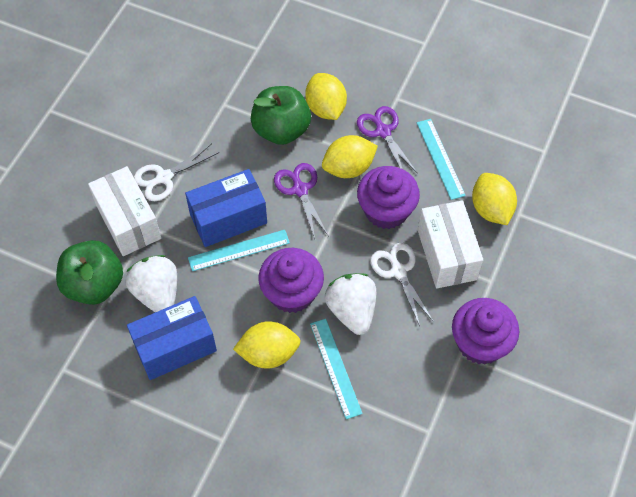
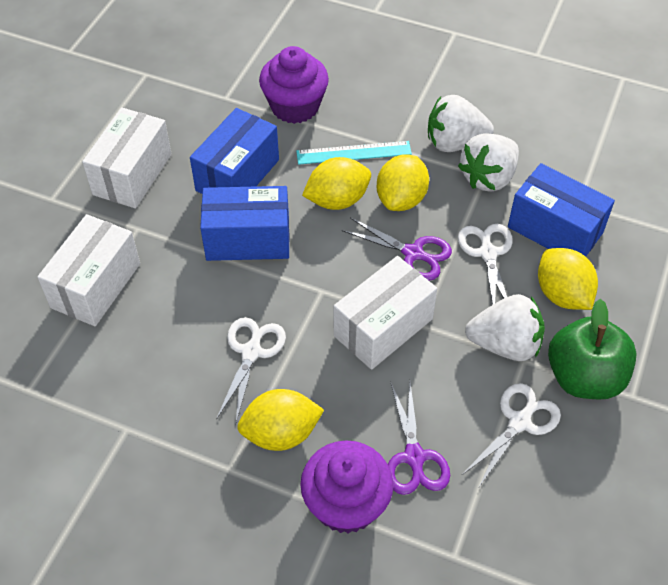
blue box: [127,296,217,380] [185,169,267,247] = 2 -> [190,108,279,194] [200,186,290,261] [508,163,615,257] = 3
green apple: [56,240,123,305] [251,86,311,145] = 2 -> [548,299,637,400] = 1
purple cupcake: [258,248,324,313] [357,166,420,229] [452,298,519,364] = 3 -> [259,46,329,124] [300,440,393,534] = 2
turquoise ruler: [188,230,290,271] [310,319,363,419] [417,119,466,200] = 3 -> [296,141,412,165] = 1
white box: [88,166,161,256] [418,200,483,289] = 2 -> [38,214,140,326] [82,107,172,208] [334,256,437,370] = 3
white scissors: [134,144,219,201] [370,243,434,326] = 2 -> [216,317,286,422] [458,224,513,305] [461,383,561,487] = 3
white strawberry: [126,255,177,312] [325,273,376,335] = 2 -> [428,95,494,152] [458,133,519,192] [465,294,545,361] = 3

